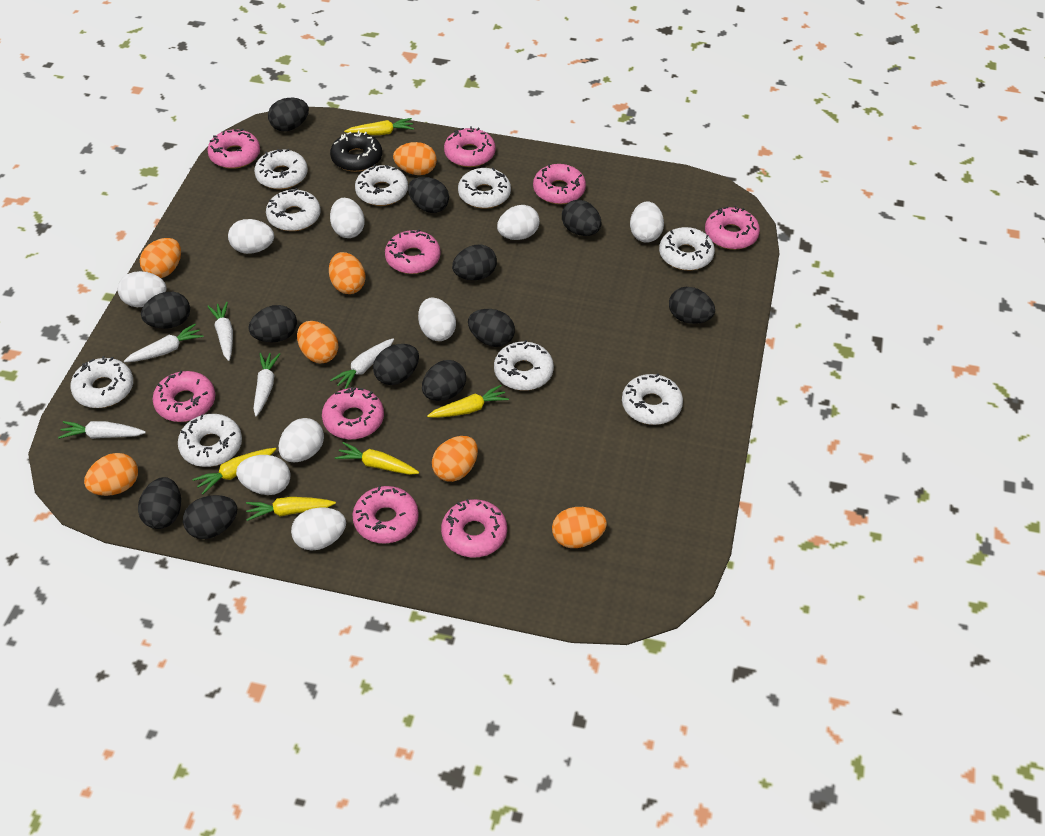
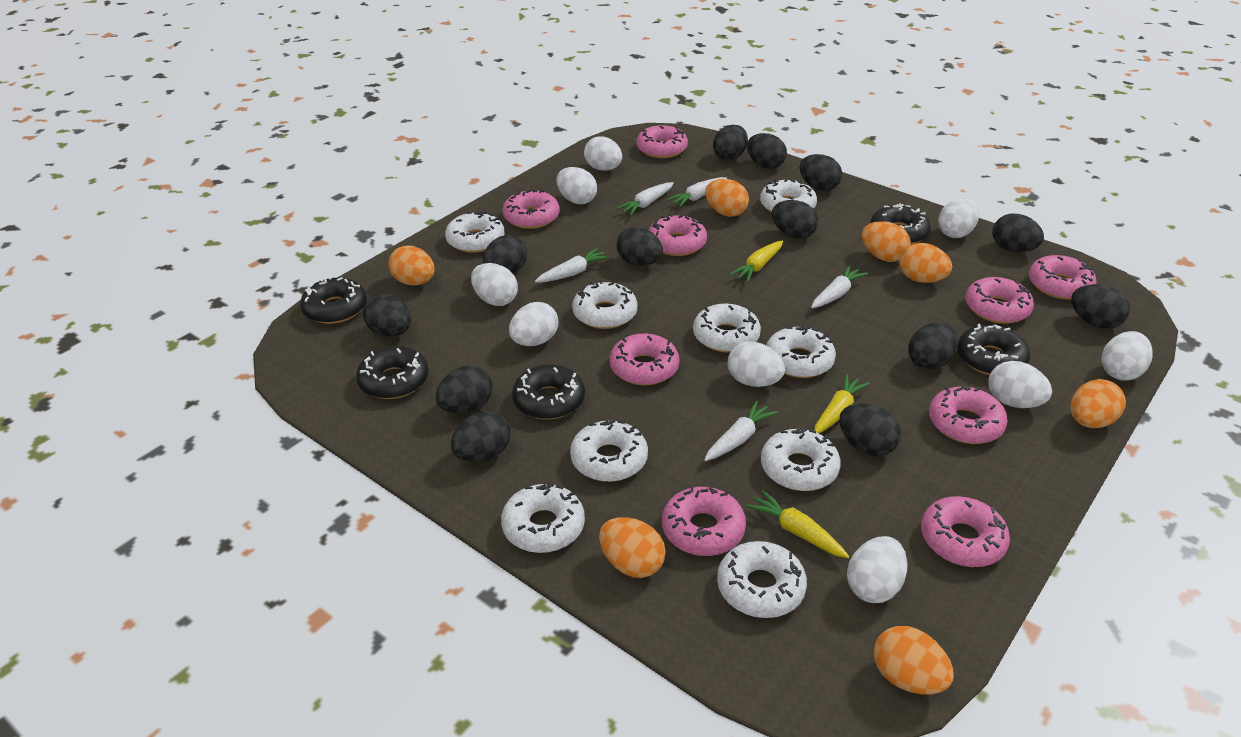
black donut: [330,131,382,172] = 1 -> [300,276,367,324] [356,346,429,399] [512,365,585,420] [870,204,931,244] [957,324,1030,375] = 5
black egg: [138,477,181,529] [141,292,190,329] [183,495,237,539] [248,305,297,342] [268,98,309,132] [373,344,419,385] [408,177,449,213] [422,360,466,401] [452,245,497,280] [468,309,515,347] [562,200,601,236] [669,287,715,324] = 12 -> [363,294,411,337] [436,365,492,414] [451,411,511,462] [483,235,527,274] [616,227,663,266] [713,125,748,161] [747,133,787,169] [772,200,818,239] [800,154,842,191] [839,403,901,456] [908,322,958,370] [993,214,1044,252] [1071,284,1130,329] = 13
yellow carrot: [193,448,276,494] [246,497,336,521] [335,442,419,475] [344,118,414,135] [427,385,509,418] = 5 -> [729,241,783,282] [746,490,849,558] [814,374,870,434] = 3

